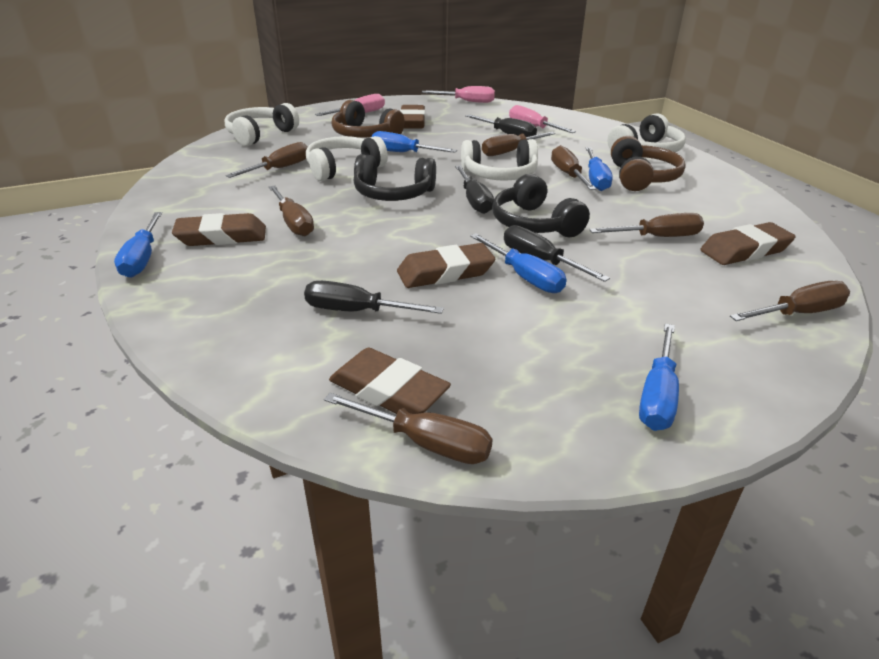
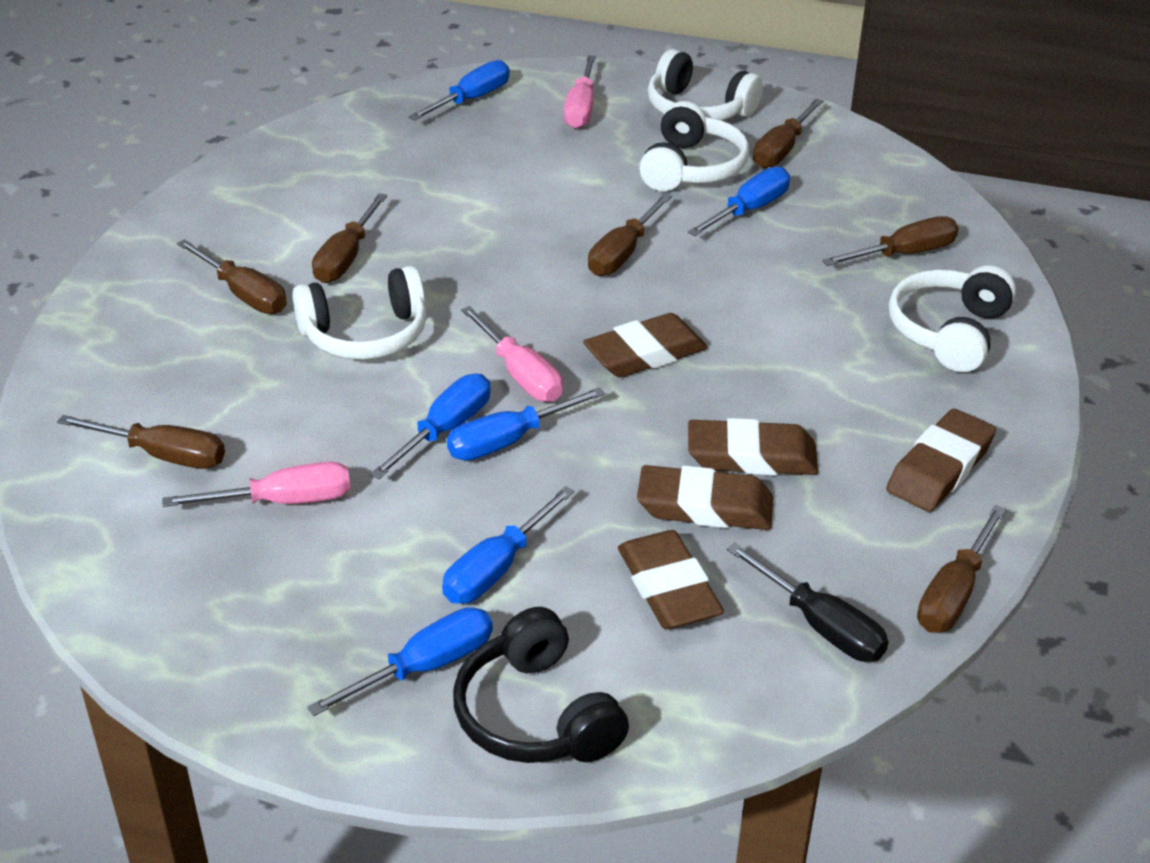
black headphones: [354,154,436,201] [492,174,590,237] = 2 -> [453,607,629,763] = 1
black screwdriver: [304,281,444,314] [455,165,494,214] [465,114,537,137] [504,225,610,282] = 4 -> [727,543,889,662] = 1
blue screwdriver: [114,212,162,278] [372,131,457,153] [470,233,566,293] [586,147,613,191] [639,323,679,431] = 5 -> [307,607,493,716] [370,374,490,479] [409,60,510,120] [442,486,575,604] [447,387,605,461] [688,167,790,236] = 6
brown headphones: [332,100,405,138] [611,136,686,191] = 2 -> none = 0

